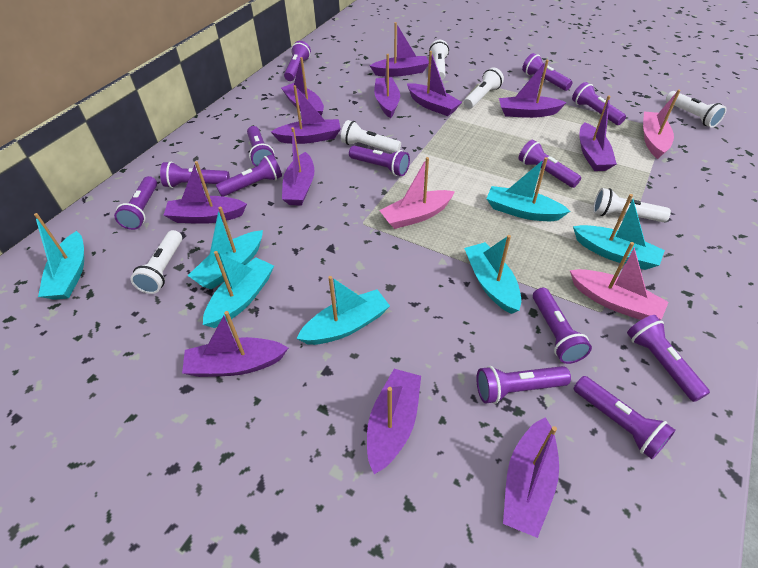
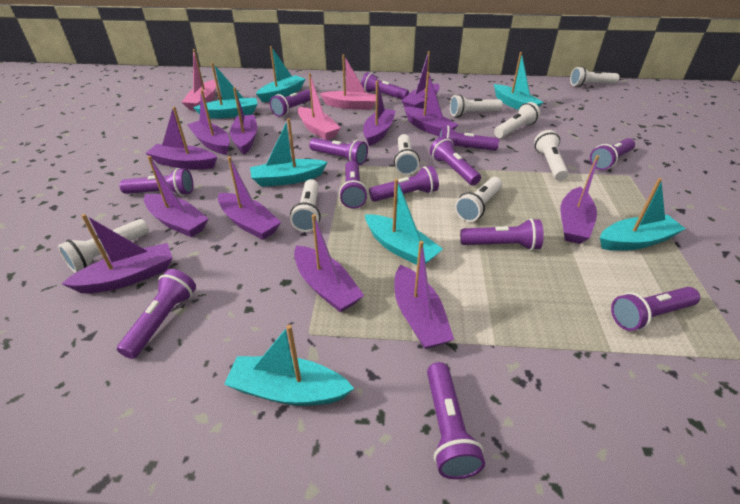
white flashlight: [130,230,182,294] [341,120,401,153] [429,40,449,80] [464,68,504,109] [593,188,671,222] [666,91,727,128] = 6 -> [58,219,149,273] [290,179,321,232] [394,134,420,175] [450,94,503,117] [455,177,502,222] [494,102,540,138] [534,130,568,181] [570,66,620,87] = 8

